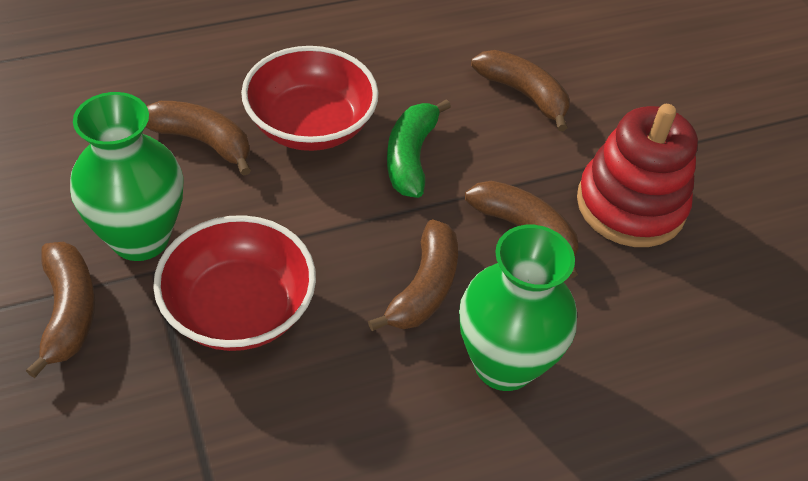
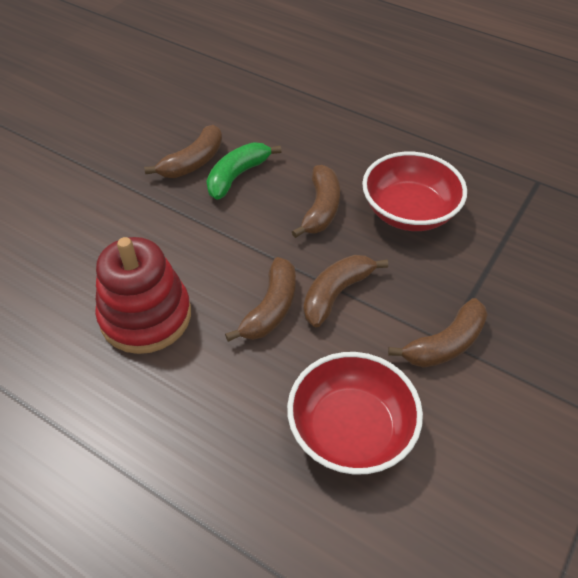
green vase: [70,92,184,261] [459,225,577,391] = 2 -> none = 0

